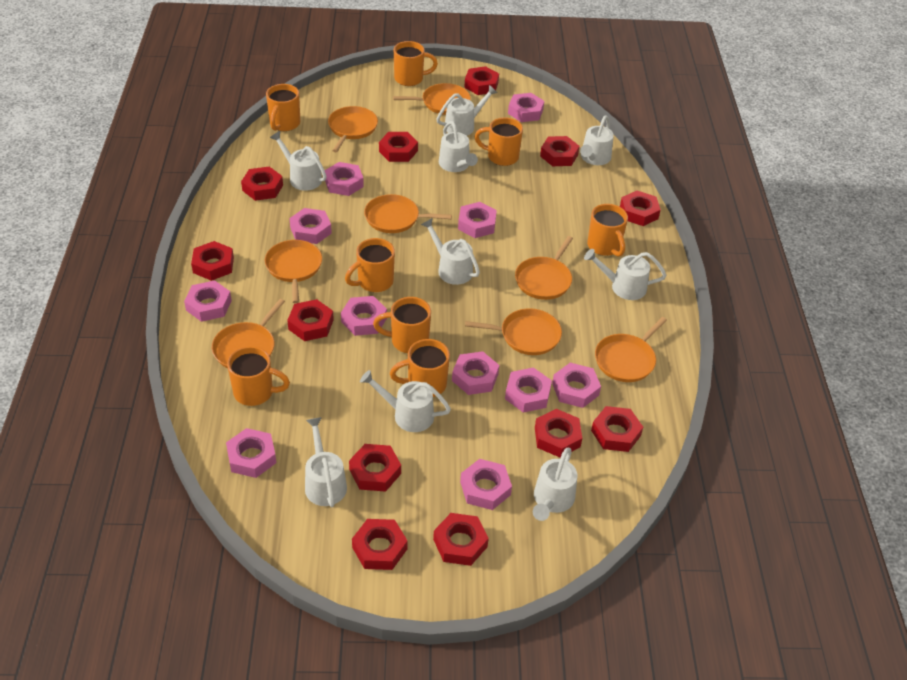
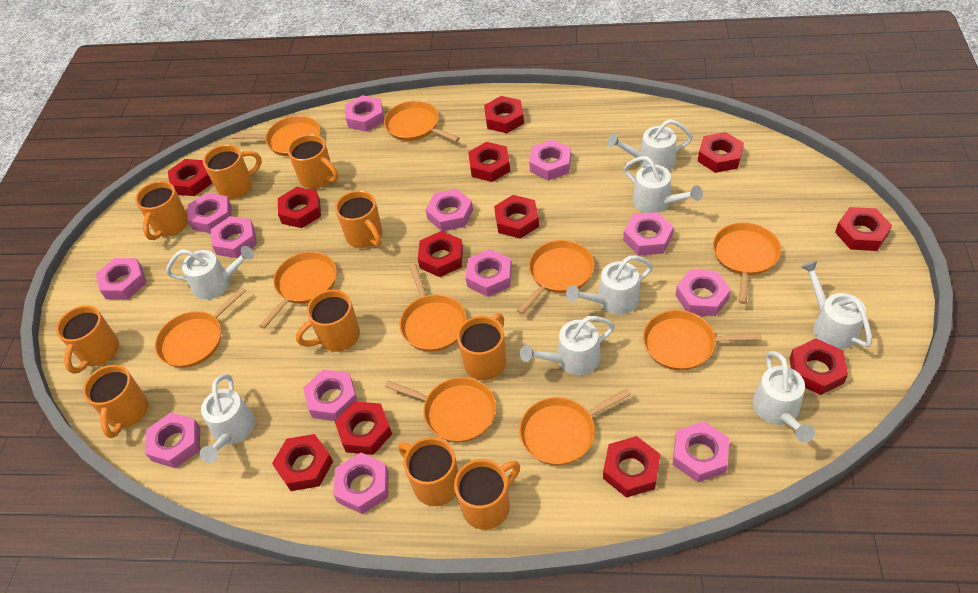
orange mug: [227,346,290,406] [266,84,300,131] [345,238,395,292] [373,297,431,353] [390,339,450,397] [394,41,438,86] [474,118,523,166] [587,204,628,257] = 8 -> [56,305,119,374] [83,365,149,438] [135,181,188,240] [203,144,262,199] [287,134,339,189] [296,290,360,352] [335,190,382,248] [398,437,458,506] [454,459,520,530] [457,313,506,380] = 10
orange pan: [212,299,285,368] [265,240,322,303] [328,106,378,152] [364,194,452,233] [393,83,471,115] [465,308,562,355] [515,236,573,300] [595,317,667,382] = 8 -> [155,287,246,368] [231,116,320,156] [259,252,337,329] [384,101,460,142] [385,377,496,443] [400,264,467,352] [517,240,594,314] [519,389,631,465] [643,310,762,371] [713,222,781,304] = 10
pink nut: [184,280,232,322] [226,428,276,478] [289,208,332,244] [325,162,364,196] [341,296,387,336] [452,351,499,395] [458,202,497,238] [460,459,512,510] [505,367,552,413] [508,93,544,122] [552,363,601,408] = 11 -> [96,258,147,299] [145,412,200,468] [188,193,232,233] [211,216,257,258] [303,369,358,421] [333,452,389,514] [345,95,384,132] [426,189,473,231] [466,249,512,297] [529,139,571,181] [623,212,673,256] [673,421,729,482] [675,269,731,316] = 13
white watering can: [270,131,327,191] [305,417,347,508] [360,370,451,432] [421,218,480,285] [436,85,498,136] [439,121,478,172] [533,447,577,521] [580,115,614,165] [584,249,666,300] = 9 -> [166,246,254,300] [200,374,255,463] [520,316,615,375] [566,256,653,315] [607,119,693,171] [624,156,703,213] [753,351,815,443] [801,260,872,349] = 8

